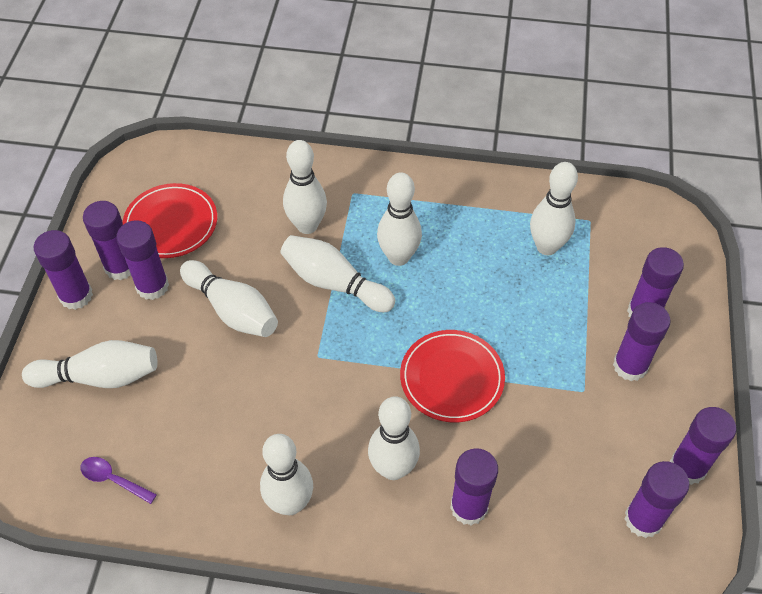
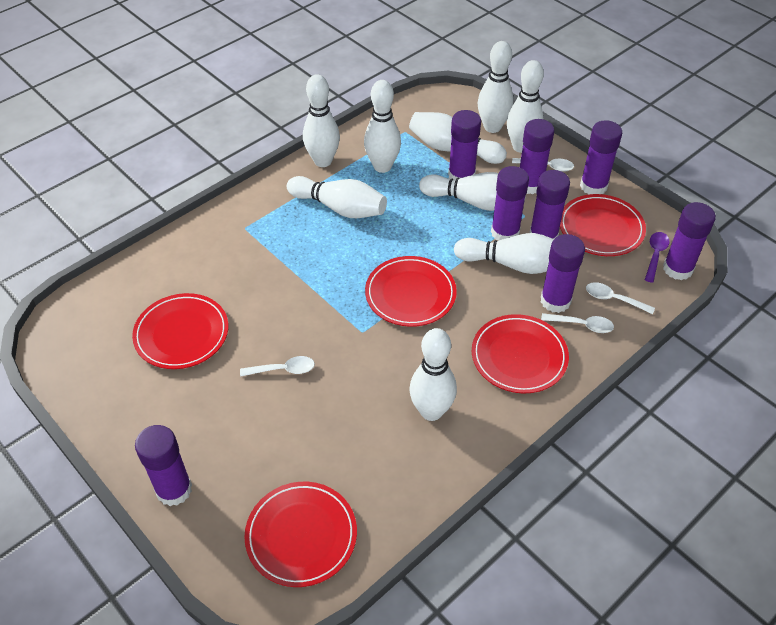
red plate: [123,183,217,258] [400,330,505,422] = 2 -> [132,293,228,369] [244,482,357,587] [365,256,457,327] [472,314,569,393] [560,194,646,256] = 5
white bowling pin: [22,340,157,388] [180,260,278,337] [260,434,313,515] [280,235,395,312] [283,140,327,234] [368,396,420,480] [377,172,422,266] [530,162,578,255] = 8 -> [287,176,387,218] [303,74,340,167] [364,80,401,173] [409,112,507,164] [409,328,457,421] [419,172,526,211] [454,233,554,274] [478,41,514,133] [507,60,544,153] = 9
white spoon: none = 0 -> [240,356,315,377] [512,158,574,172] [541,313,614,333] [586,282,655,314] = 4

